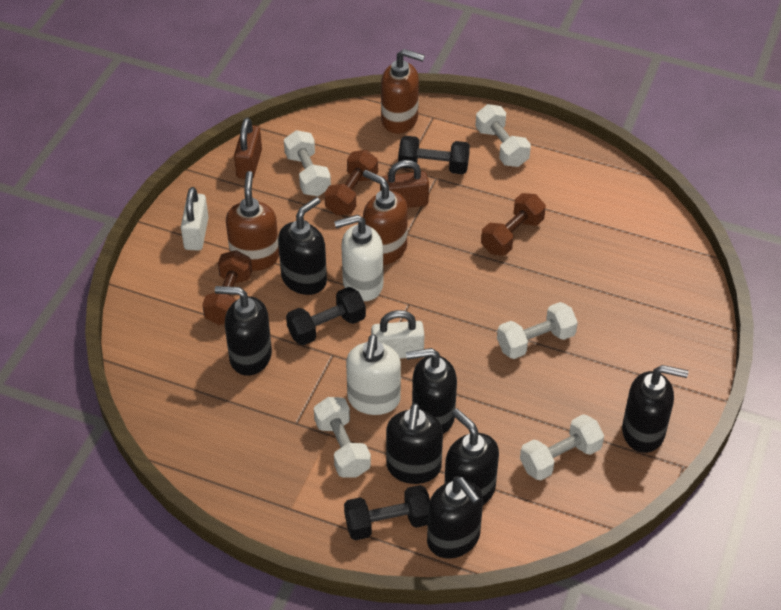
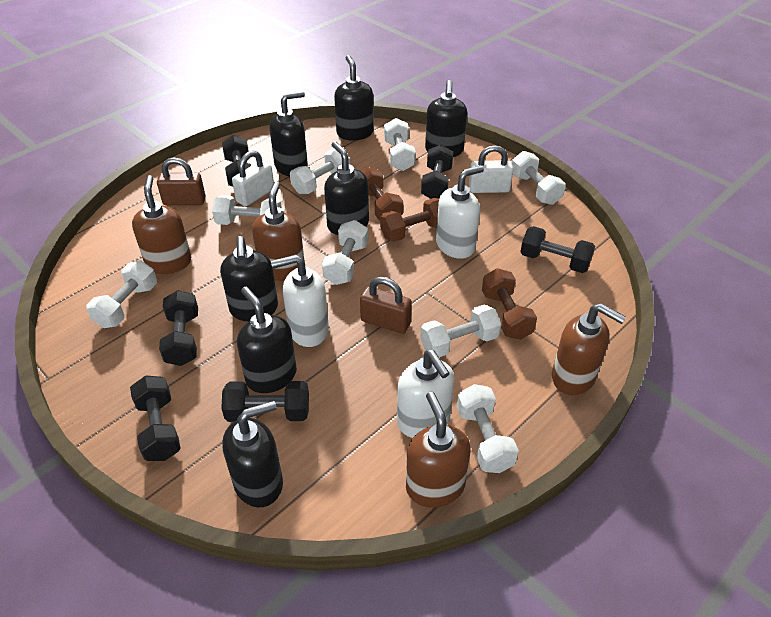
black dumbbell: [286,287,366,346] [344,485,430,540] [398,136,470,174] = 3 -> [130,376,181,461] [159,290,198,366] [221,381,309,422] [222,135,251,186] [421,144,453,199] [521,226,595,273] = 6
brown soap dispenser: [226,171,279,271] [363,170,408,265] [381,49,425,134] = 3 -> [132,175,191,274] [252,181,304,281] [406,392,471,508] [552,303,626,395] = 4
white dumbbell: [284,130,331,196] [314,397,371,478] [475,104,531,167] [497,302,578,359] [520,414,604,481] = 5 -> [86,260,157,328] [212,195,282,225] [290,149,350,194] [322,220,368,285] [384,118,416,171] [420,305,501,357] [457,384,519,473] [512,151,566,205] = 8
white soap dispenser: [334,215,383,301] [346,334,401,415] = 2 -> [271,255,329,347] [397,350,454,438] [436,165,484,259] = 3

